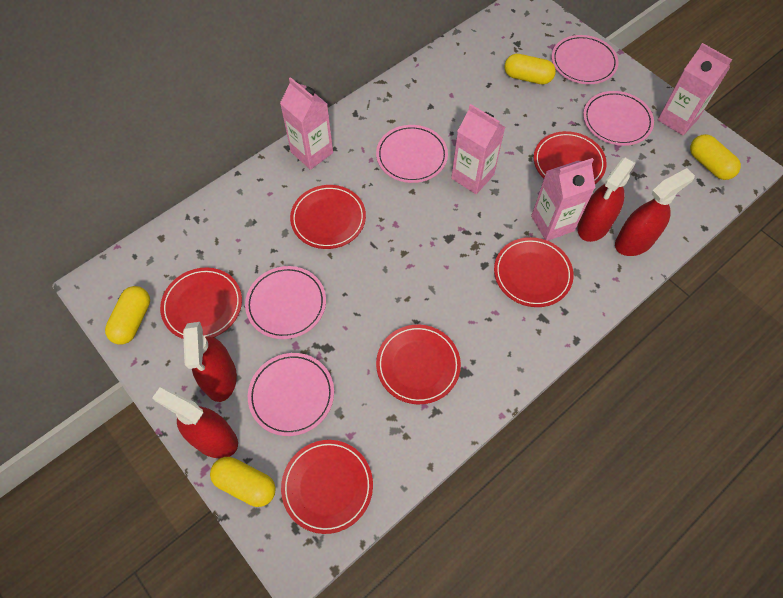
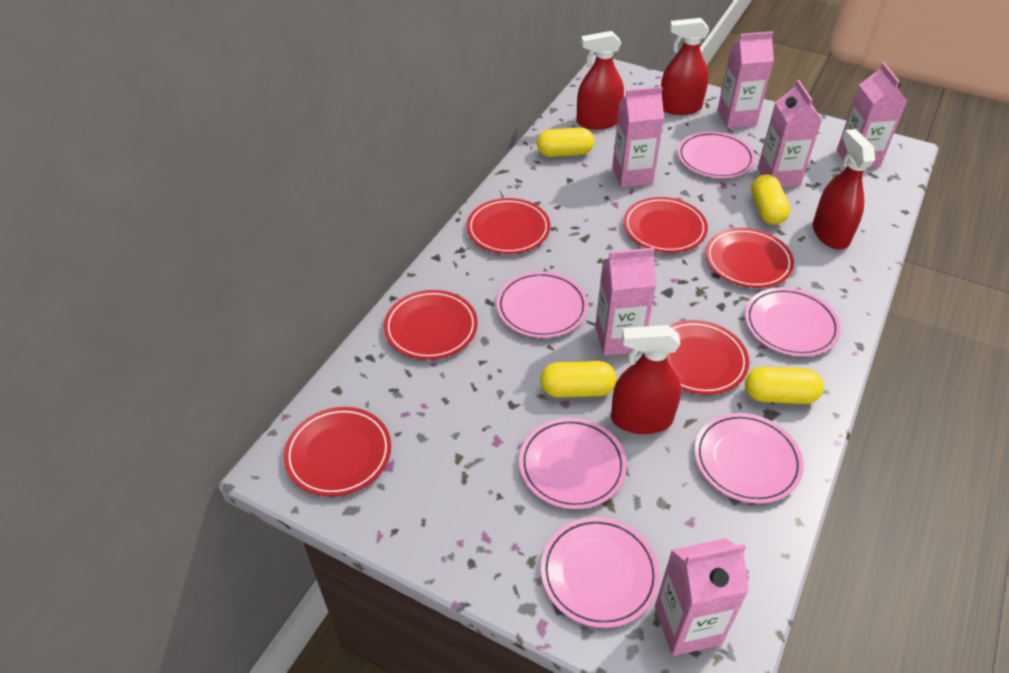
pink carton: [280,77,333,170] [451,104,505,194] [531,158,596,241] [658,43,732,136] = 4 -> [595,248,656,356] [612,86,664,188] [655,538,749,656] [717,31,774,128] [757,80,822,187] [837,62,907,168] = 6
pink plate: [245,266,326,339] [248,353,334,436] [376,125,448,183] [552,35,619,84] [583,91,654,146] = 5 -> [496,271,588,338] [519,418,627,509] [541,517,660,628] [677,132,755,178] [694,413,804,504] [745,287,841,357] = 6

